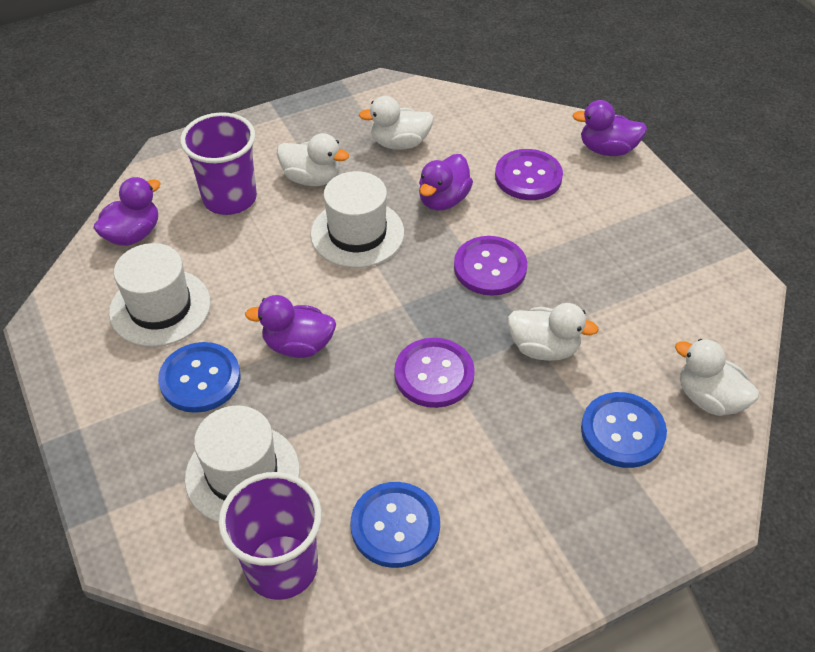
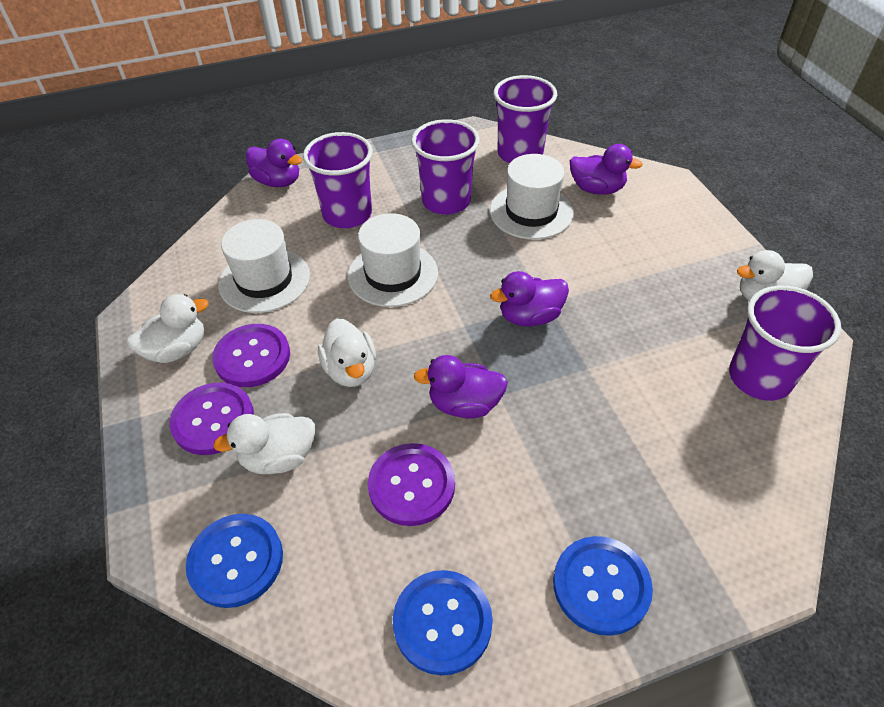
purple cup: [180,112,257,215] [218,472,322,600] = 2 -> [303,132,373,228] [411,119,480,215] [493,75,557,164] [729,286,841,401] = 4

